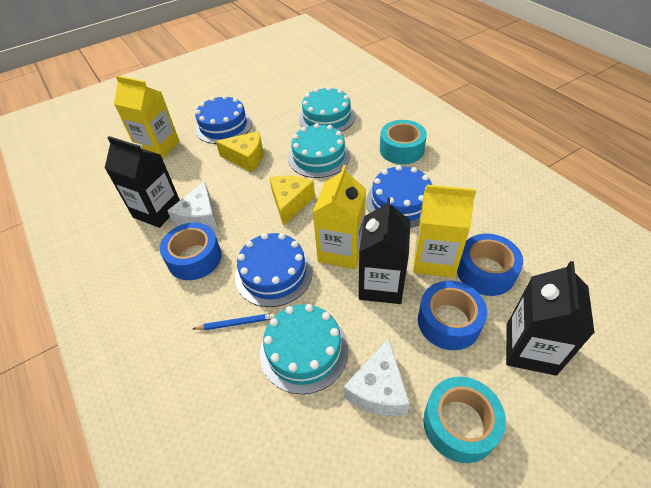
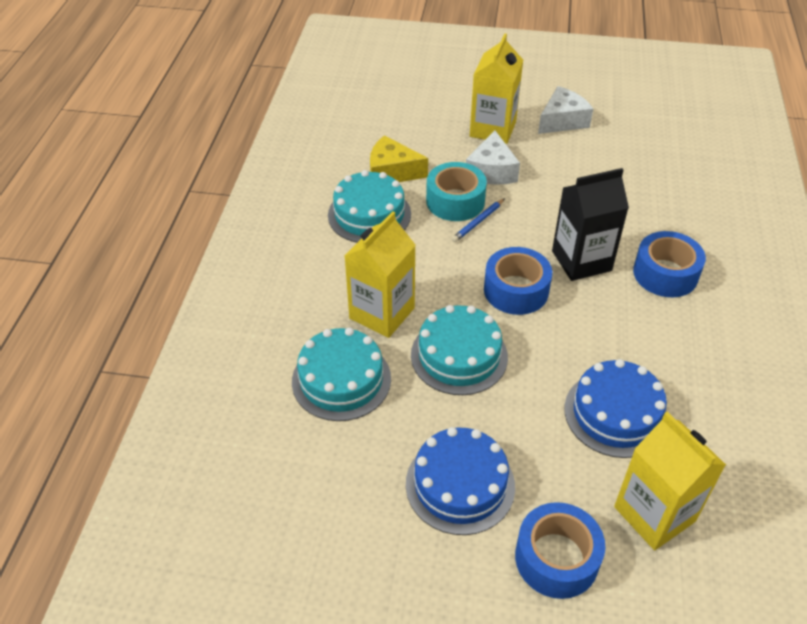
black carton: [105,136,180,228] [359,197,411,304] [506,261,594,376] = 3 -> [552,168,629,281] = 1
blue cake: [195,95,252,144] [235,233,313,307] [366,165,432,228] = 3 -> [406,427,515,535] [564,359,667,458] = 2
turquoise tape: [380,120,427,164] [423,377,506,463] = 2 -> [426,162,487,221] = 1
yellow cheese: [216,131,263,172] [269,175,315,226] = 2 -> [370,135,428,182] = 1

